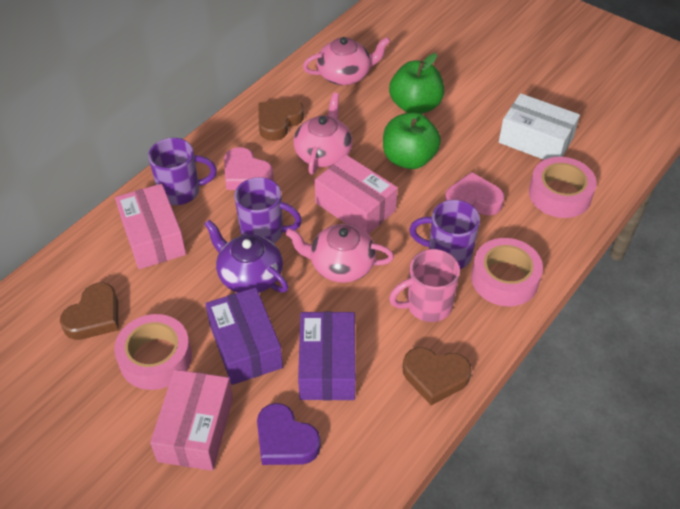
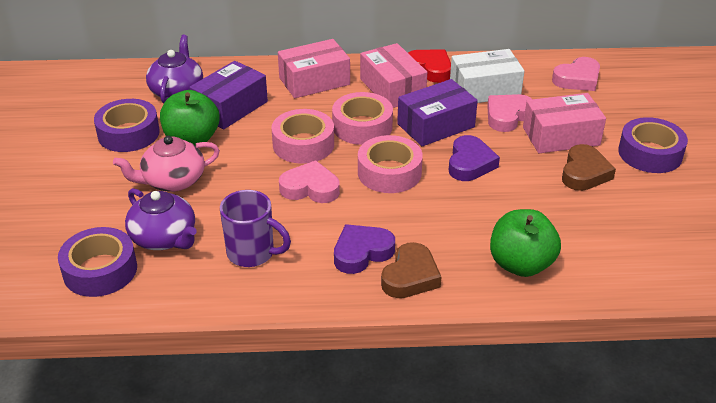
brown heart: [60,282,118,340] [258,99,304,141] [403,347,472,405] = 3 -> [381,242,441,298] [562,144,616,191] = 2
pink heart: [224,147,274,190] [445,172,504,216] = 2 -> [279,160,340,203] [487,94,532,132] [552,57,600,91] = 3
pink mug: [389,249,460,322] = 1 -> none = 0
pink teapot: [285,224,394,283] [294,93,353,174] [303,37,390,85] = 3 -> [113,136,220,192] = 1
purple heart: [257,403,321,465] = 1 -> [334,224,395,274] [449,135,500,181] = 2
purple mug: [148,138,217,205] [234,177,302,243] [409,200,480,269] = 3 -> [220,190,291,267] = 1
purple tape: none = 0 -> [58,227,137,297] [94,99,160,152] [618,117,688,173] = 3
purple teapot: [204,220,288,293] = 1 -> [125,188,197,250] [146,35,203,103] = 2
red heart: none = 0 -> [408,50,451,83] = 1

